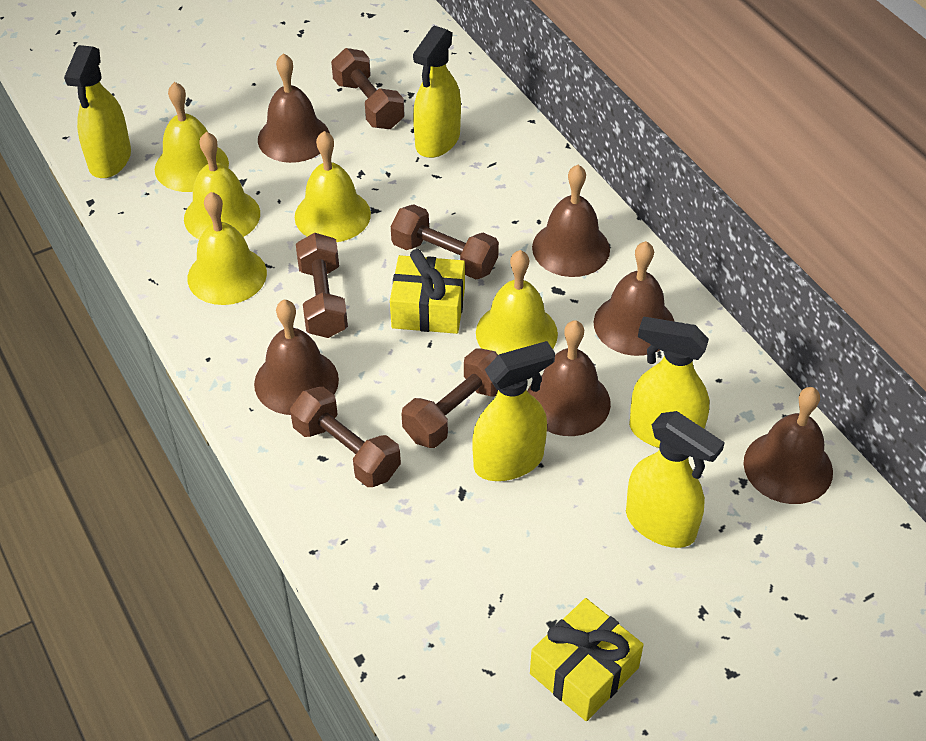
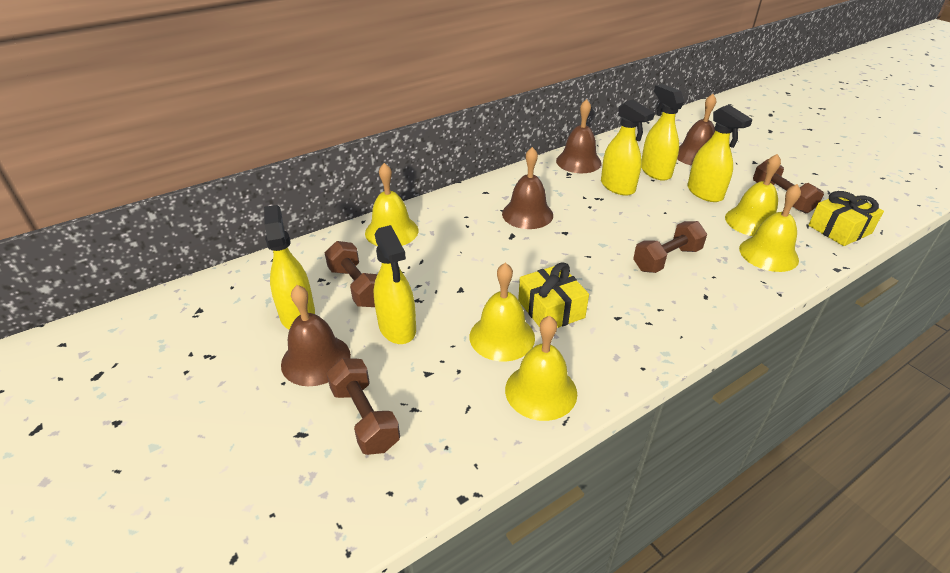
brown bell: [254,300,339,415] [258,53,330,163] [527,320,611,436] [532,165,610,277] [594,241,675,356] [743,387,833,504] = 6 -> [281,285,351,386] [502,147,553,229] [556,99,602,173] [677,94,716,166] = 4
brown dumbbell: [290,387,401,487] [296,233,348,338] [331,48,405,129] [391,204,499,279] [402,348,498,448] = 5 -> [325,241,378,307] [326,358,400,455] [633,221,707,273] [753,159,824,213] = 4

